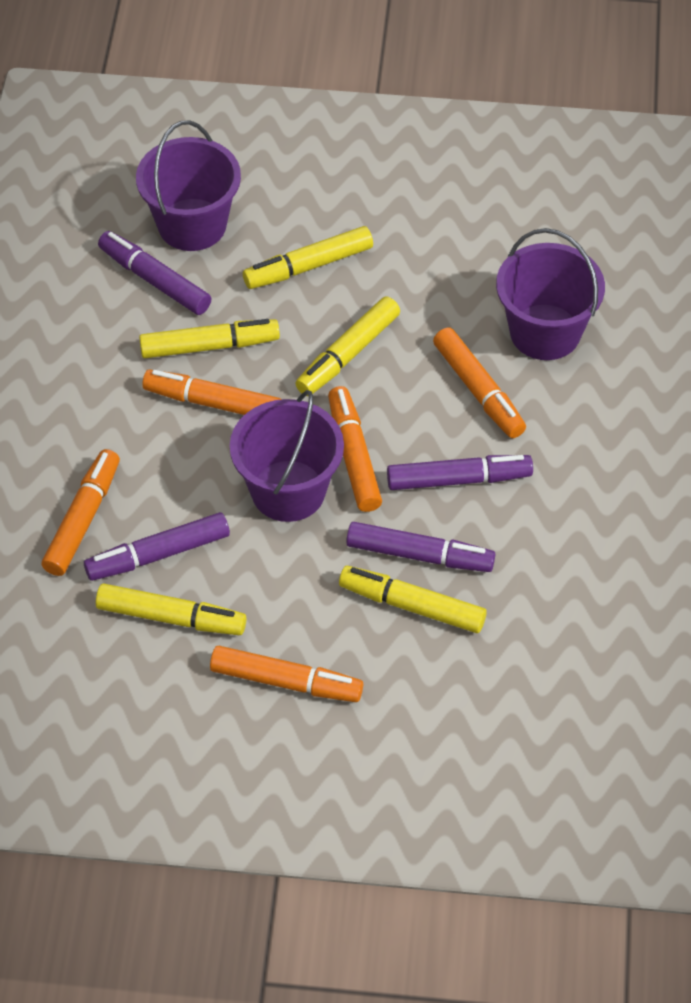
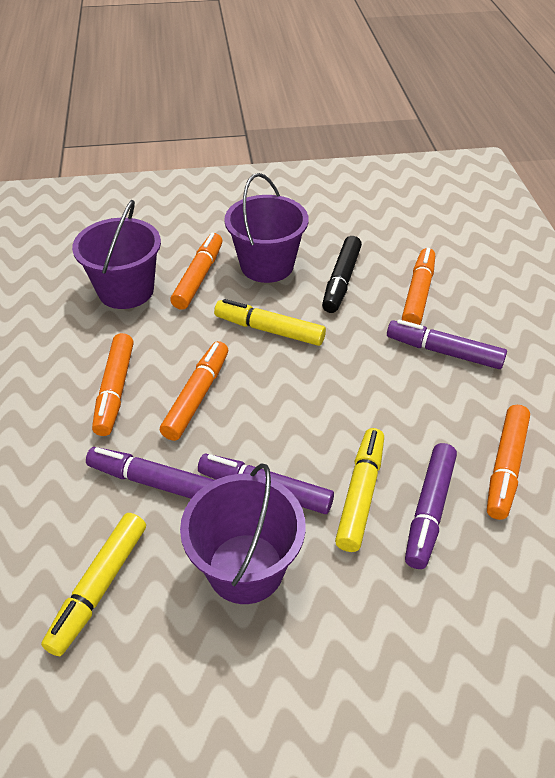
black marker: none = 0 -> [322,236,362,313] = 1
yellow marker: [96,584,246,635] [139,319,280,358] [243,226,373,289] [295,296,400,396] [339,566,487,633] = 5 -> [41,513,146,656] [214,299,326,346] [335,428,384,552] = 3

